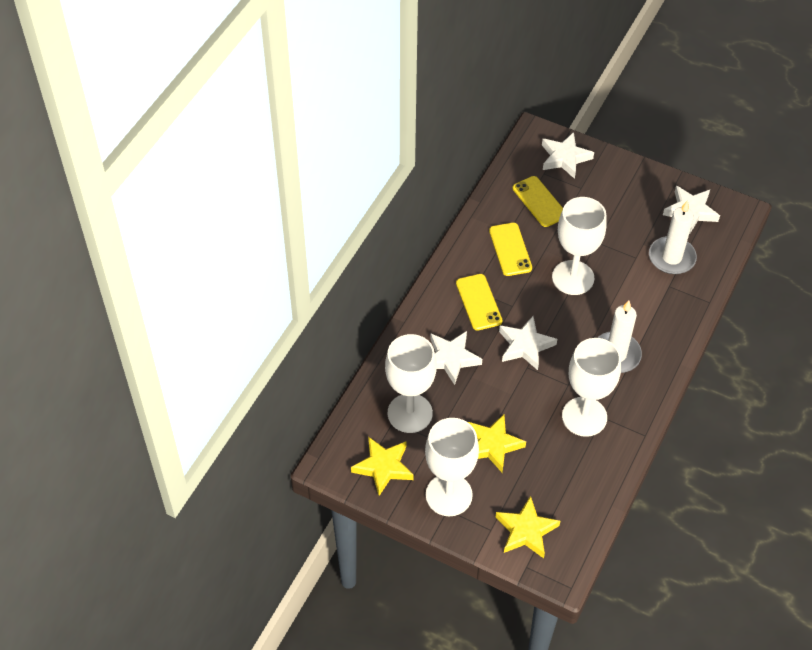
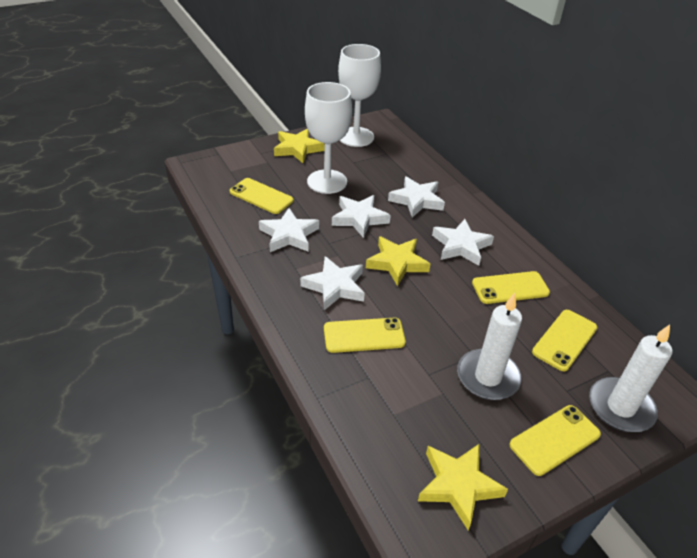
white goblet: [385,334,437,433] [425,418,479,516] [552,197,607,295] [562,338,621,437] = 4 -> [305,82,352,194] [338,44,381,147] = 2
white star: [430,331,482,385] [499,316,557,370] [542,132,594,179] [663,186,720,234] = 4 -> [259,208,319,252] [300,256,365,310] [332,195,391,238] [388,176,445,218] [432,219,494,266] = 5
yellow phone: [456,274,503,331] [489,223,532,276] [513,176,563,227] = 3 -> [230,178,294,214] [324,318,406,353] [472,271,550,304] [509,405,601,476] [532,310,598,372] = 5

